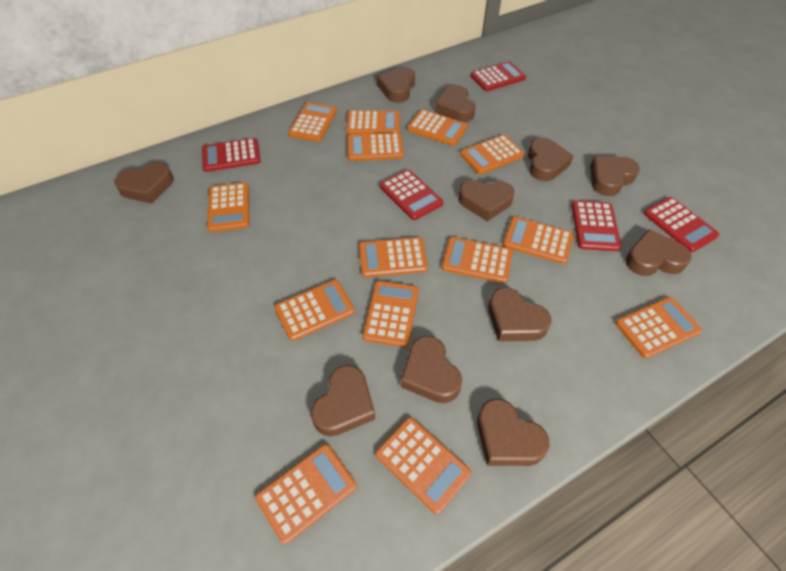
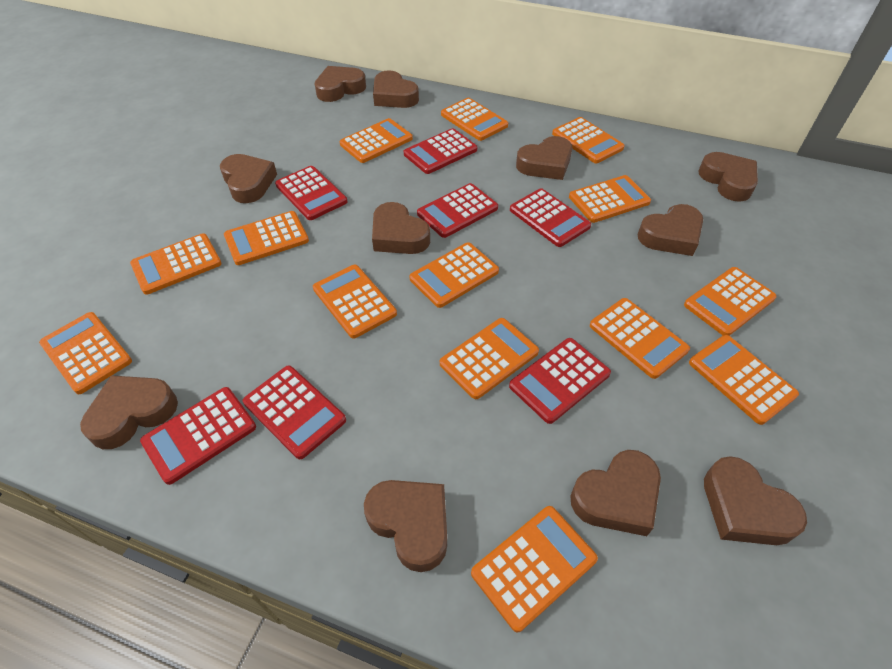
red calculator: [202,138,261,172] [380,169,443,220] [470,61,526,91] [571,200,621,251] [644,197,719,252] = 5 -> [140,387,256,485] [243,366,346,459] [275,166,348,220] [404,128,477,174] [417,183,498,238] [509,338,611,424] [510,188,591,247] = 7

